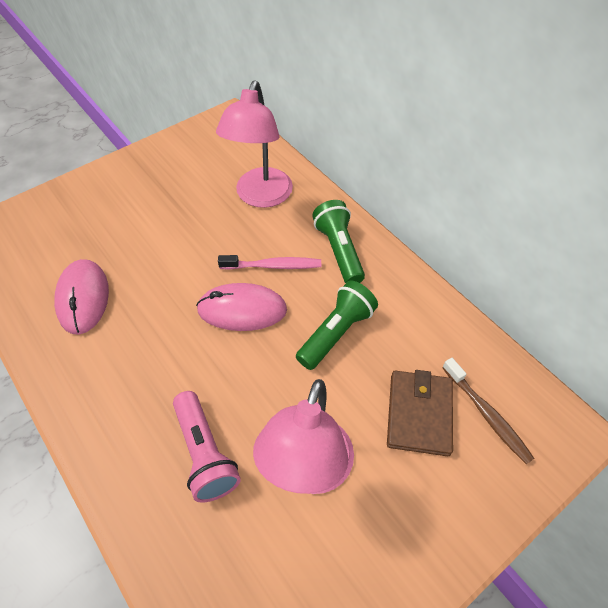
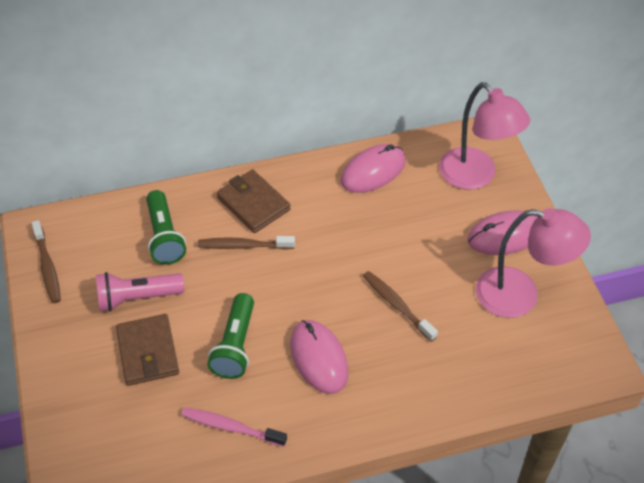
brown toothbrush: [442,358,534,464] = 1 -> [32,220,61,303] [198,236,295,249] [363,271,438,342] = 3
brown wallet: [387,370,453,456] = 1 -> [116,314,179,386] [217,170,291,233] = 2
pink mouse: [54,259,109,335] [196,283,287,331] = 2 -> [290,320,348,394] [341,144,406,193] [467,210,537,255] = 3

